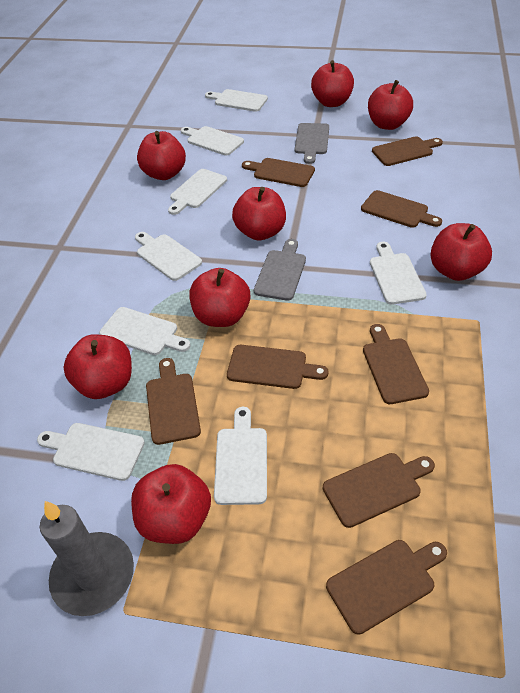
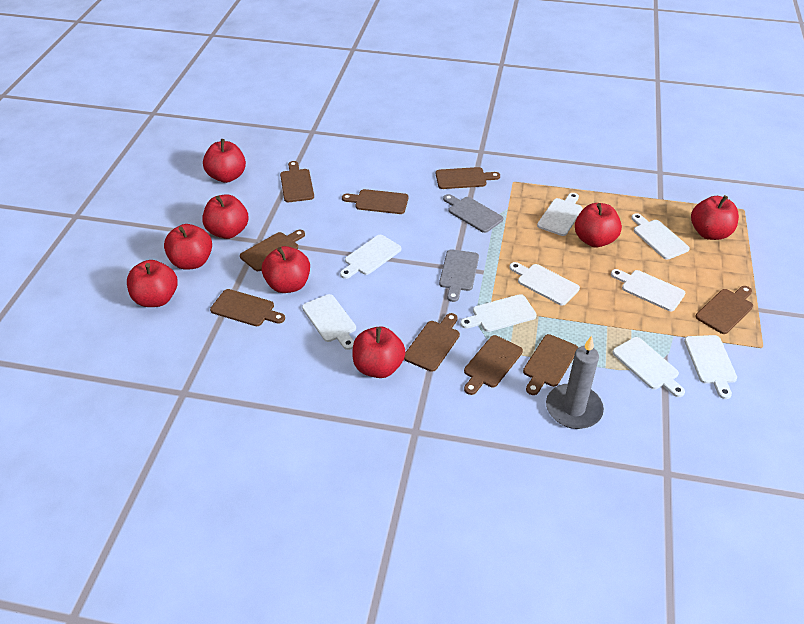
brown cutting board: [146,358,201,445] [227,345,328,389] [242,158,315,187] [323,453,435,528] [326,540,447,635] [361,190,442,228] [363,324,429,404] [372,136,443,166] = 8 -> [210,289,285,326] [240,230,305,271] [280,161,314,202] [342,189,409,214] [404,313,460,372] [436,167,500,189] [464,335,523,395] [523,334,578,395] [696,286,753,334] = 9
white cutting board: [37,423,145,481] [99,307,190,355] [135,232,202,281] [168,169,227,215] [181,126,244,156] [205,89,268,112] [214,407,267,505] [370,242,427,305] = 8 -> [302,294,356,350] [340,235,401,279] [460,294,537,332] [509,262,580,306] [537,193,583,236] [611,269,685,311] [612,337,685,397] [631,213,690,260] [684,335,737,399] = 9

